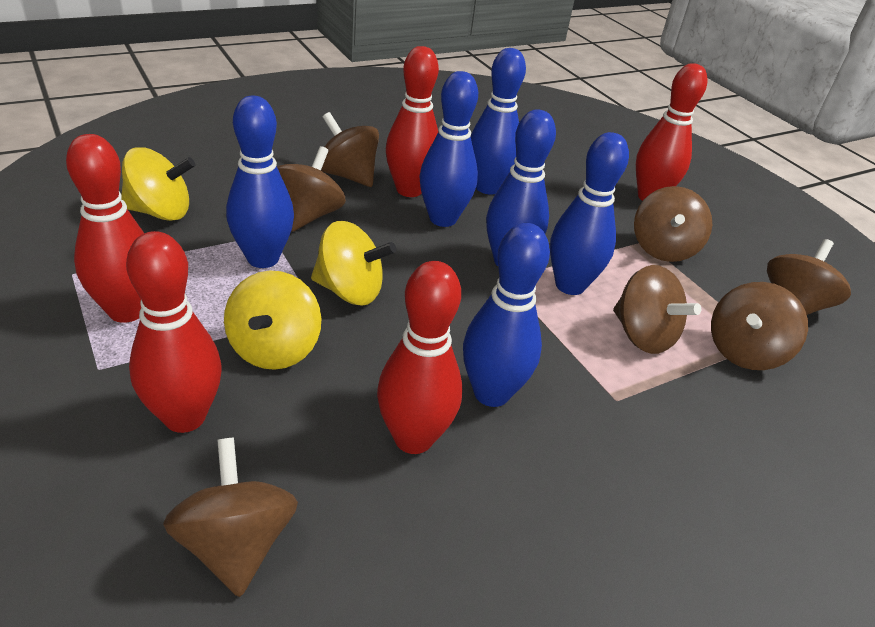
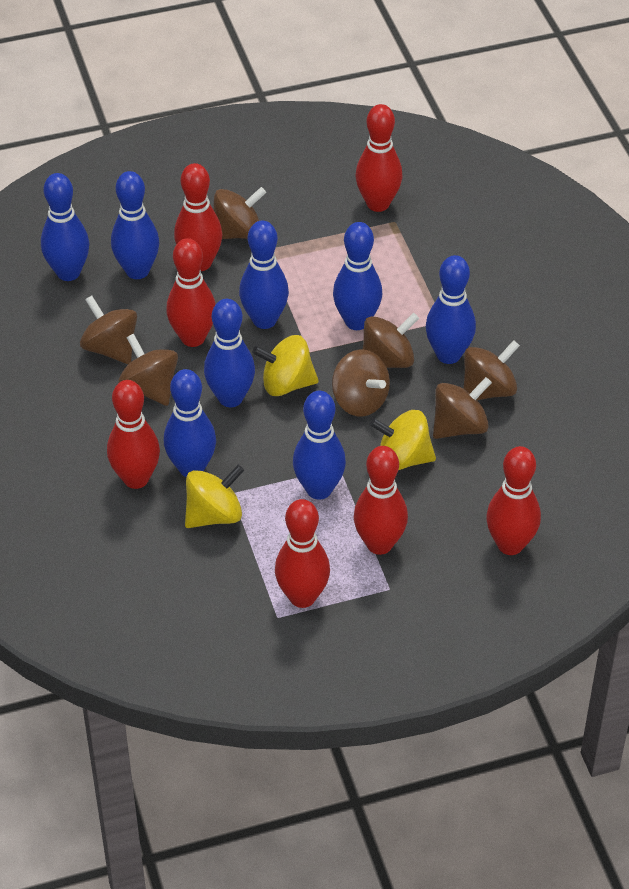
blue bowling pin: [226,96,294,268] [419,71,478,227] [463,223,550,407] [470,48,526,194] [486,109,556,266] [550,132,629,295] = 6 -> [41,173,89,281] [111,171,159,279] [164,369,216,477] [204,299,255,407] [239,221,289,329] [293,391,346,500] [333,222,382,330] [426,255,476,364] = 8
red bowling pin: [66,134,144,323] [126,231,222,433] [377,261,462,454] [386,46,439,197] [636,63,707,201] = 5 -> [107,380,160,489] [166,238,216,347] [174,163,222,271] [275,499,330,608] [354,446,408,555] [356,104,403,212] [486,446,541,555] = 7

